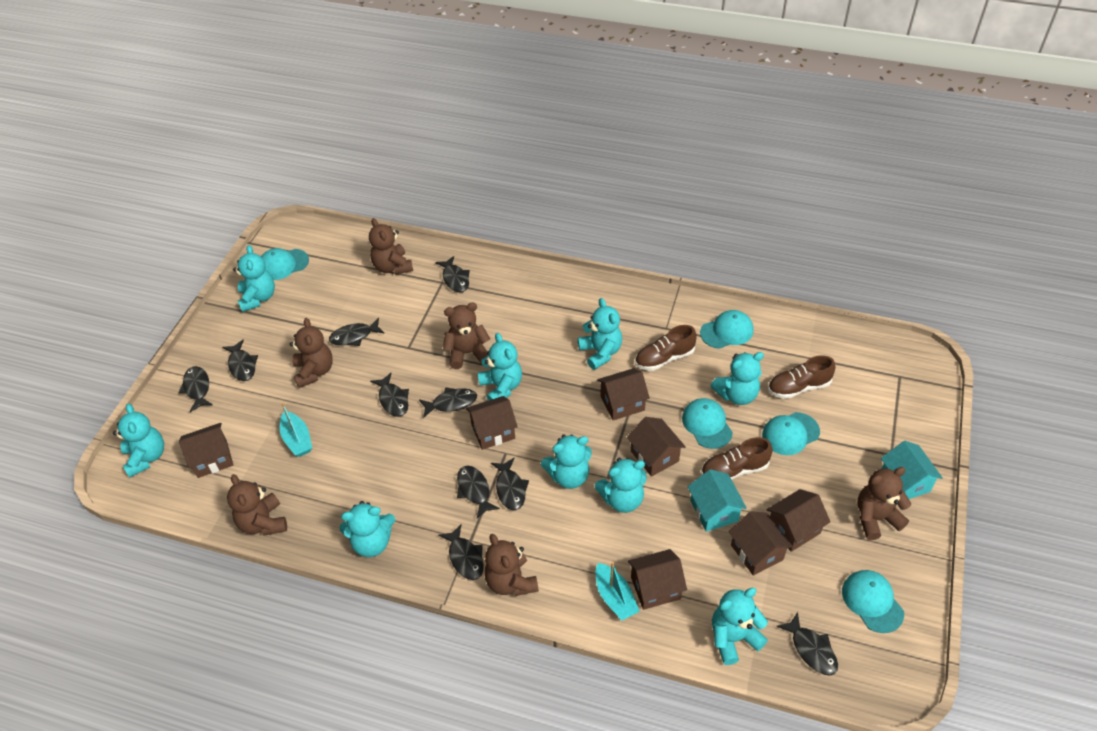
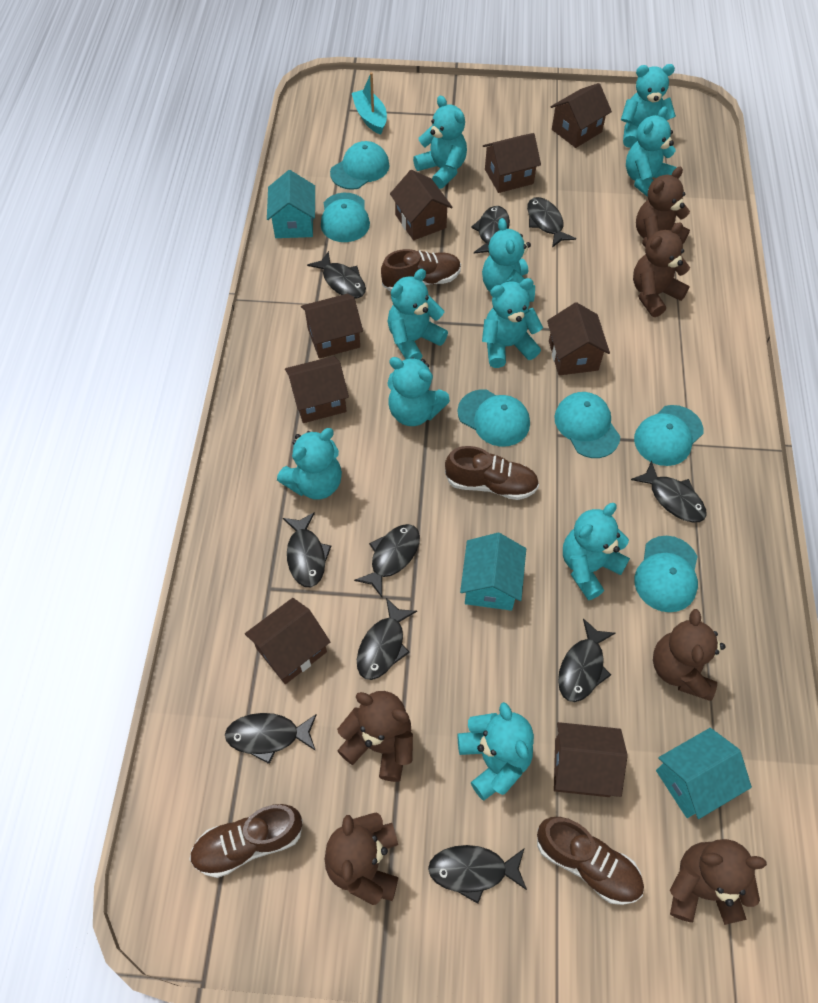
brown house: [179,423,233,478] [466,396,518,450] [597,368,650,420] [627,417,686,477] [628,549,687,610] [729,511,793,576] [767,489,830,552] = 7 -> [245,598,330,684] [285,356,349,423] [301,294,363,359] [390,170,453,240] [483,133,541,193] [547,302,610,375] [550,83,612,148] [554,722,628,797] = 8
brown shoe: [635,325,697,371] [701,437,773,480] [768,355,835,399] = 3 -> [189,804,303,878] [381,249,461,292] [445,446,539,500] [537,817,644,905] = 4
turquoise boat: [280,402,312,457] [596,562,640,620] = 2 -> [352,72,387,135] = 1
turquoise cap: [261,248,309,280] [682,398,733,449] [700,310,754,349] [762,412,820,455] [842,570,904,633] = 5 -> [321,193,370,242] [330,141,389,190] [457,389,530,447] [554,392,620,458] [634,405,703,466] [634,536,698,612] = 6
turquoise house: [688,469,747,532] [881,441,943,499] = 2 -> [267,170,315,238] [460,533,526,611] [656,728,752,819] = 3
turquoise teddy bear: [113,404,164,477] [233,245,275,312] [339,501,395,557] [478,333,522,401] [541,435,592,489] [578,298,622,370] [595,458,647,513] [711,352,764,405] [712,588,768,665] = 9 -> [277,428,342,500] [387,357,450,426] [388,269,448,360] [413,96,467,189] [458,702,534,800] [482,218,535,302] [482,278,543,368] [563,503,630,600] [621,64,676,148] [626,106,677,197] = 10

